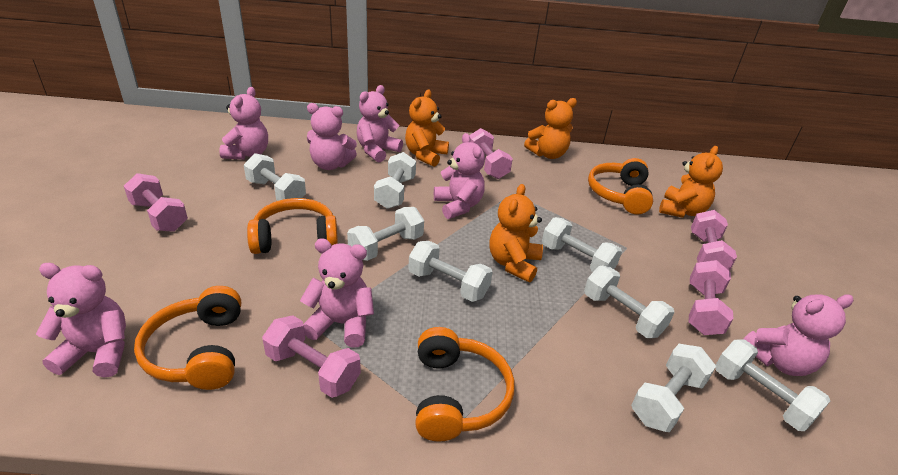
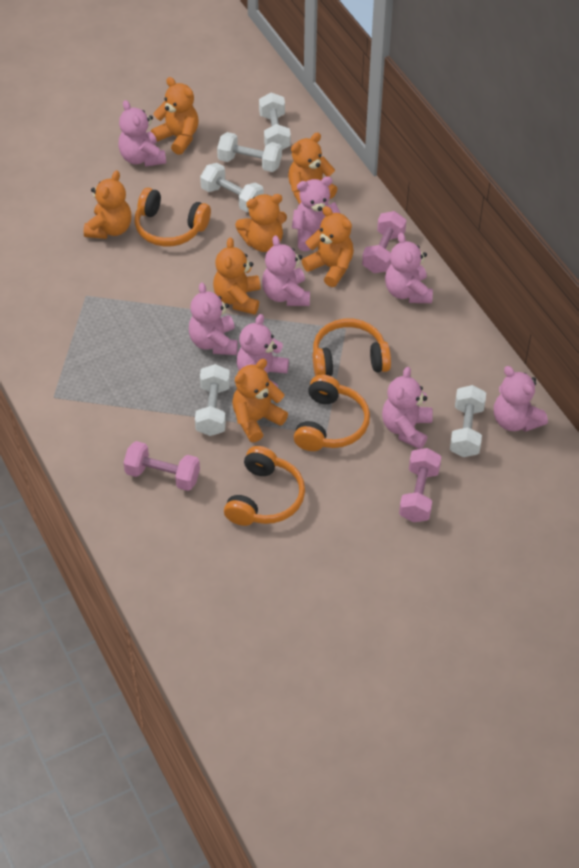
orange teddy bear: [405,90,449,167] [489,184,543,282] [524,98,577,159] [659,146,723,217] = 4 -> [84,170,131,239] [151,77,199,155] [213,238,261,315] [232,359,288,442] [235,194,287,252] [288,133,337,204] [302,206,354,287] = 7
pink dumbbell: [124,173,188,232] [262,315,361,398] [469,128,513,179] [689,260,733,335] [691,210,737,271] = 5 -> [124,441,200,491] [362,211,406,273] [399,448,441,522] = 3
pink teddy bear: [36,263,126,378] [219,87,268,160] [300,239,374,347] [307,103,357,170] [357,85,403,162] [434,133,485,219] [744,294,853,376] = 7 -> [118,100,166,167] [189,282,238,355] [237,314,289,387] [262,236,310,306] [292,176,340,251] [382,367,433,449] [385,233,433,303] [494,366,548,432] = 8
white dumbbell: [244,153,306,201] [347,207,424,261] [374,152,416,209] [408,241,492,302] [542,217,622,272] [584,266,675,338] [631,344,716,432] [716,339,830,431] = 8 -> [195,364,230,436] [200,163,264,212] [217,132,282,172] [259,92,291,150] [450,385,486,457] = 5

